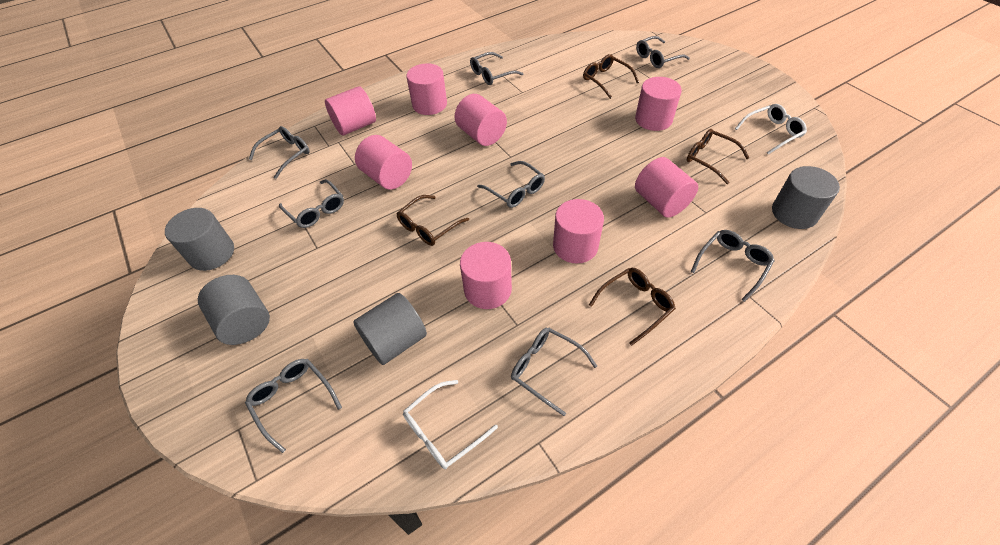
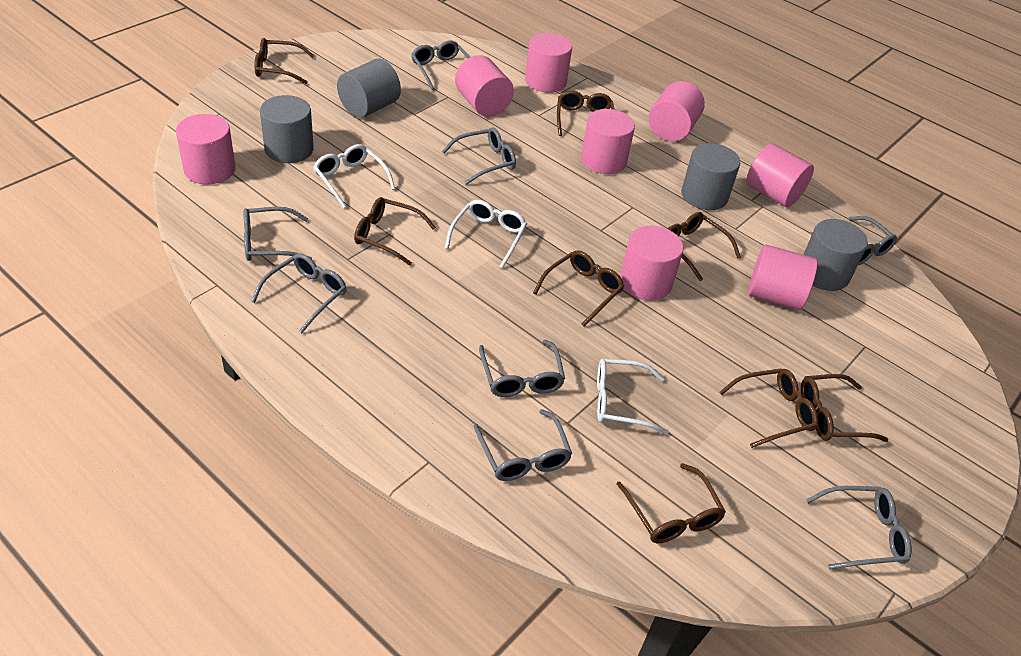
brown glasses: [396,195,469,246] [583,54,639,99] [589,268,676,346] [687,129,750,184] = 4 -> [254,38,314,84] [354,197,436,266] [533,250,624,327] [557,90,615,136] [617,463,726,543] [667,212,741,281] [719,369,818,448] [801,374,888,442] = 8
white glasses: [403,380,498,469] [735,104,807,155] = 2 -> [313,144,395,208] [445,200,527,269] [597,359,669,434] = 3

